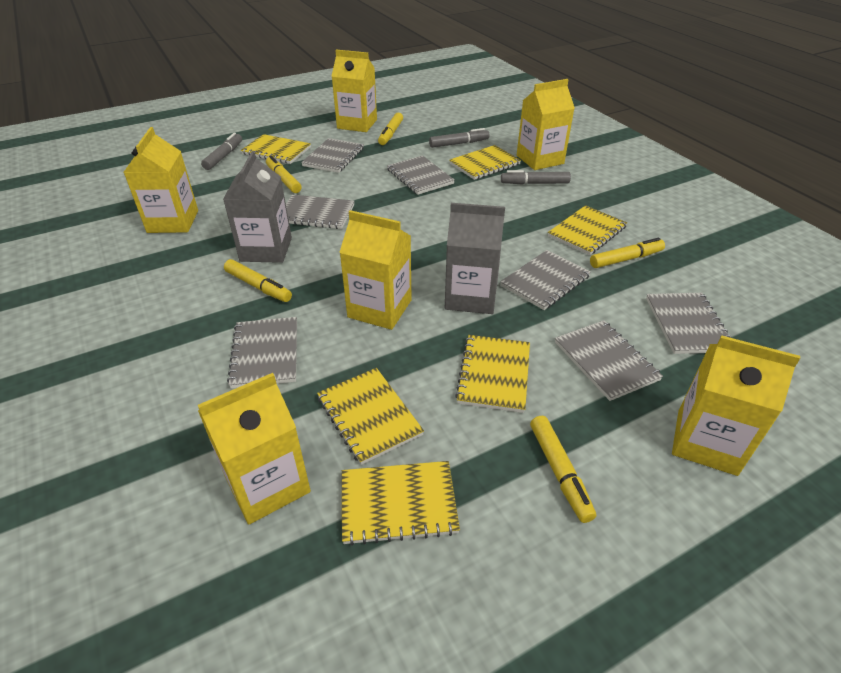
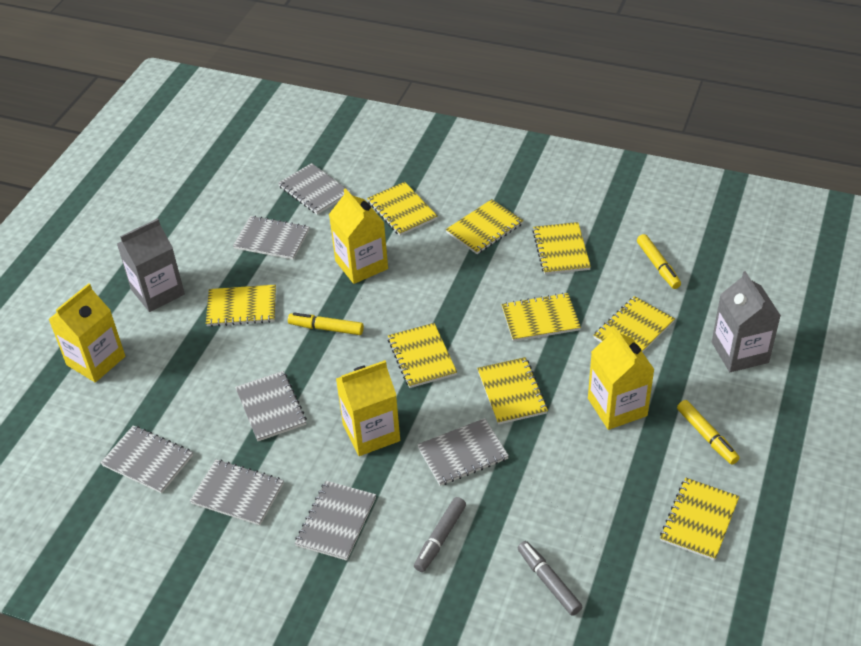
grey marker: [201,133,242,170] [429,128,490,148] [501,170,571,185] = 3 -> [414,497,466,572] [517,541,582,616] = 2
yellow carton: [124,127,198,233] [198,373,311,524] [332,49,377,132] [339,210,412,330] [517,79,575,170] [672,335,800,476] = 6 -> [48,283,125,383] [329,188,388,284] [336,360,400,456] [588,326,655,430] = 4
yellow marker: [224,259,292,302] [266,156,302,193] [378,113,403,145] [530,416,596,523] [590,238,665,268] = 5 -> [288,313,364,335] [637,234,681,289] [677,400,739,465] = 3
yellow notebook: [241,134,311,164] [317,368,424,465] [342,461,460,546] [449,145,521,180] [455,335,530,413] [548,205,627,255] = 6 -> [206,285,276,327] [367,182,438,236] [388,323,457,388] [446,199,523,254] [477,357,548,425] [502,293,581,342] [532,222,591,275] [593,296,675,352] [660,478,739,561] = 9

